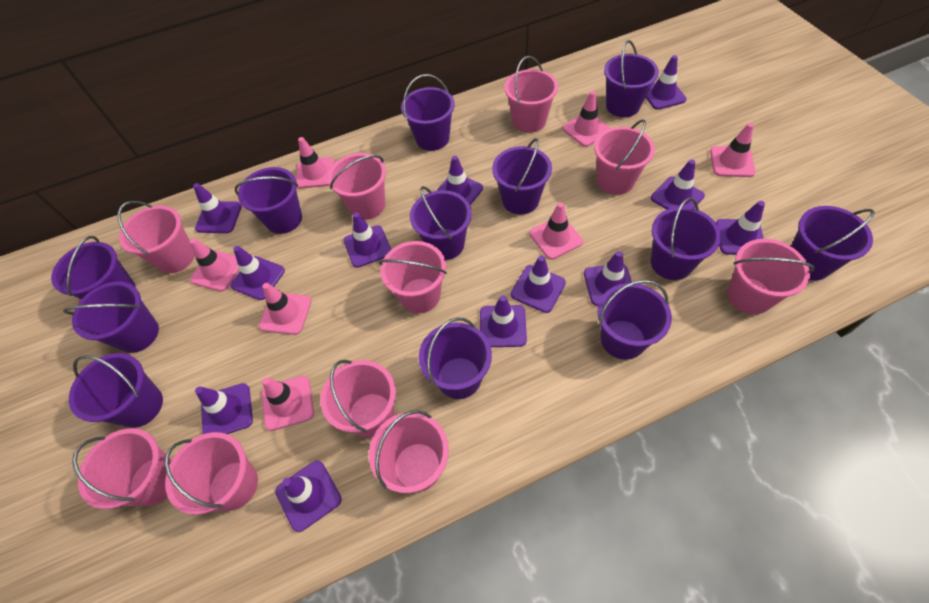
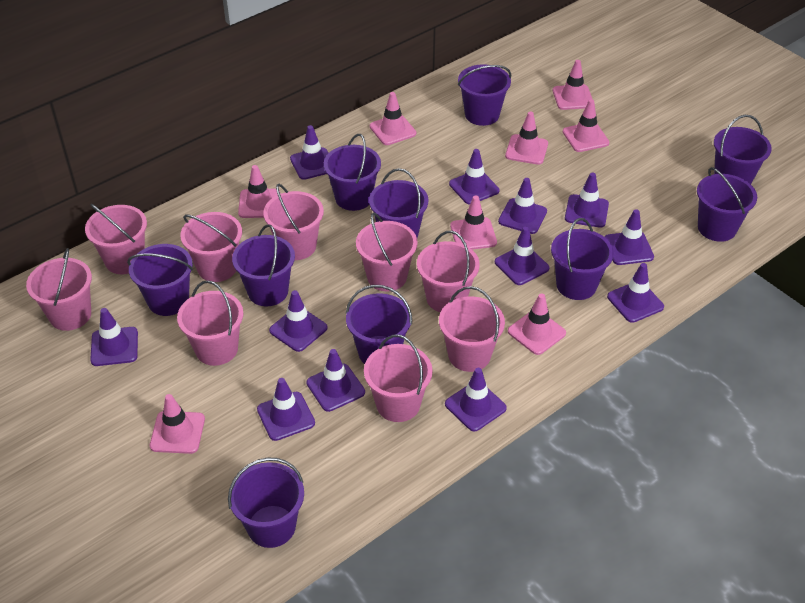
pink bucket: [72,428,172,509] [117,201,195,273] [164,432,258,515] [321,360,396,438] [328,153,386,220] [369,410,449,493] [379,241,447,313] [505,56,558,133] [594,119,655,195] [727,239,815,314] = 10 -> [26,248,92,331] [85,204,147,274] [177,280,243,366] [180,212,242,282] [263,184,324,260] [356,213,418,291] [364,335,433,422] [417,231,480,313] [439,286,505,372] = 9
pink traffic cone: [190,238,239,292] [259,283,312,335] [262,376,314,431] [296,137,335,188] [530,202,583,260] [562,91,610,147] [710,123,756,177] = 7 -> [150,394,205,454] [238,165,280,218] [370,92,416,145] [450,195,497,250] [505,112,548,165] [508,293,566,355] [553,60,592,110] [563,99,609,152] = 8
purple bucket: [51,236,136,300] [63,282,159,353] [69,353,163,428] [235,167,302,234] [401,74,455,151] [410,186,472,260] [419,317,492,399] [492,138,552,215] [598,280,672,360] [604,40,659,117] [651,197,721,280] [791,206,875,281] = 12 -> [127,244,193,316] [228,458,304,548] [232,224,295,306] [324,134,381,211] [346,285,412,364] [369,168,428,238] [458,64,511,126] [551,218,614,300] [697,167,757,242] [714,115,772,184] = 10

